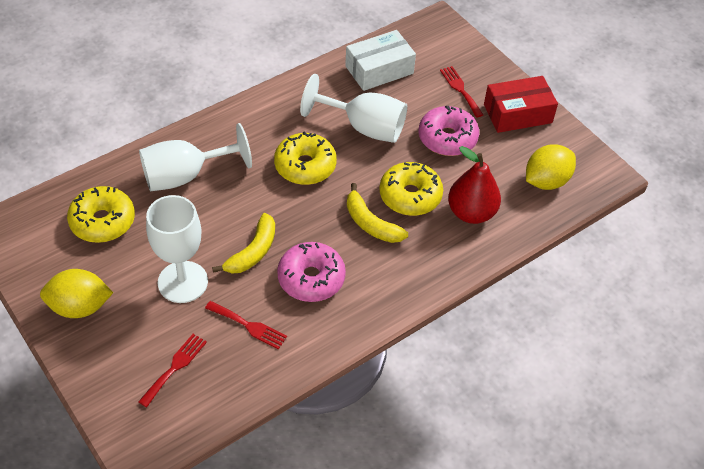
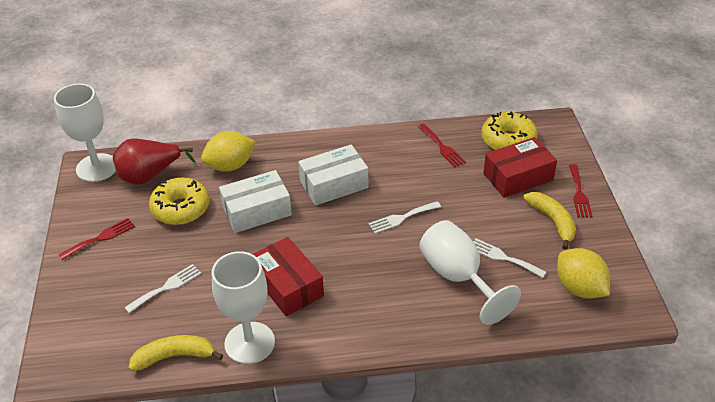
pink donut: [277,242,346,302] [419,106,479,156] = 2 -> none = 0
red box: [484,76,558,133] = 1 -> [253,237,324,316] [483,137,557,198] = 2
white box: [345,30,416,91] = 1 -> [219,170,292,233] [298,144,369,206] = 2
white fork: none = 0 -> [124,264,201,313] [368,201,441,234] [473,238,546,278] = 3
yellow donut: [67,186,135,243] [274,132,337,185] [379,162,443,216] = 3 -> [149,178,210,225] [482,111,538,150] = 2

